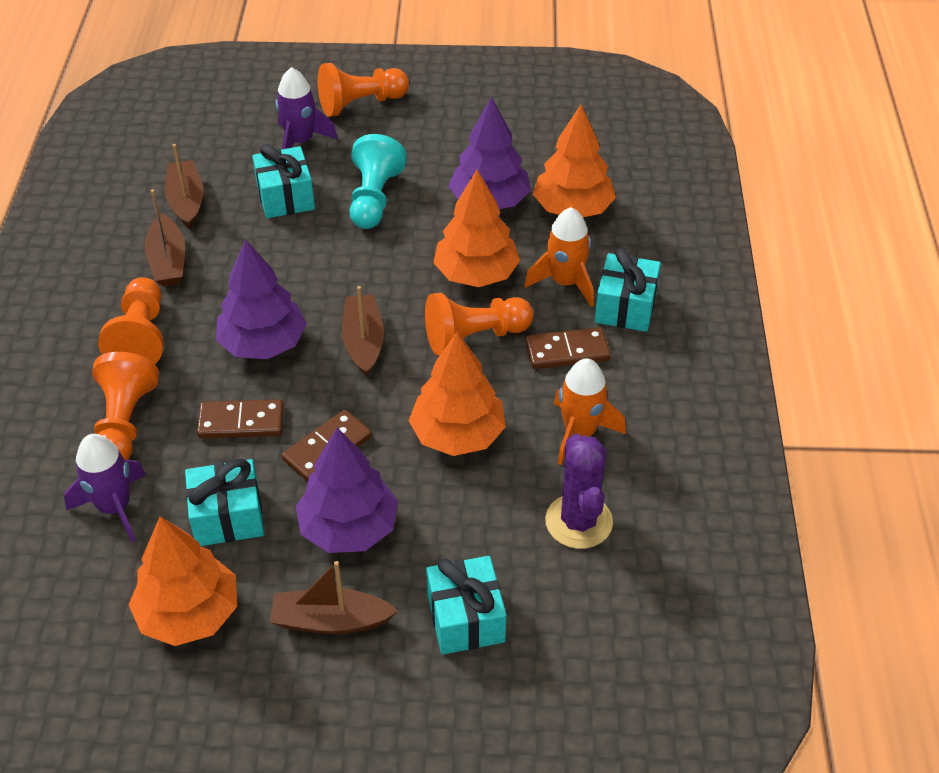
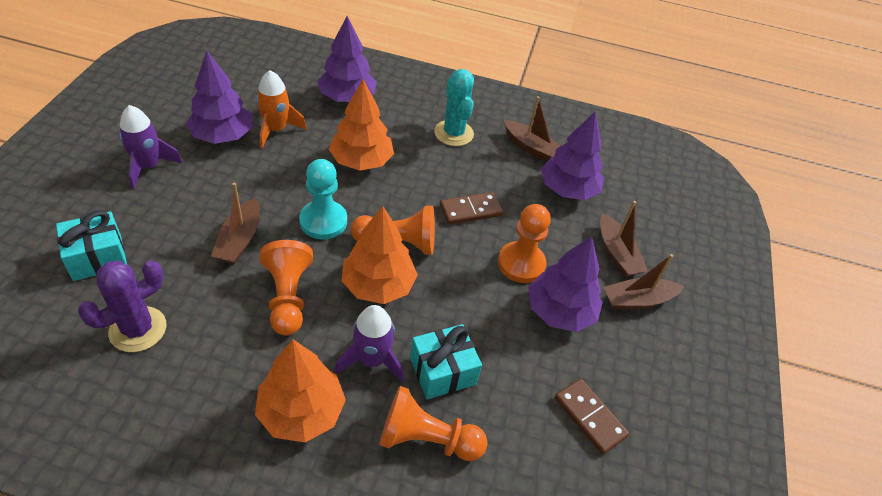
brown domino: [197,399,284,438] [282,410,372,482] [525,327,611,369] = 3 -> [440,192,503,225] [555,379,629,454] = 2
orange rocket: [524,207,594,307] [554,358,626,465] = 2 -> [256,70,307,148] = 1
orange tree: [129,516,237,646] [409,332,506,456] [433,170,520,287] [533,105,616,217] = 4 -> [255,339,346,442] [329,79,394,171] [341,206,418,304] = 3
purple tree: [216,239,307,359] [295,427,398,553] [449,97,531,209] = 3 -> [186,51,253,144] [317,16,377,102] [529,236,603,332] [541,111,604,200] = 4
turquoise cactus: none = 0 -> [434,69,474,146] = 1
turquoise gift: [185,459,264,546] [252,144,315,218] [426,556,507,654] [595,248,661,332] = 4 -> [56,210,127,281] [410,324,482,399] = 2

